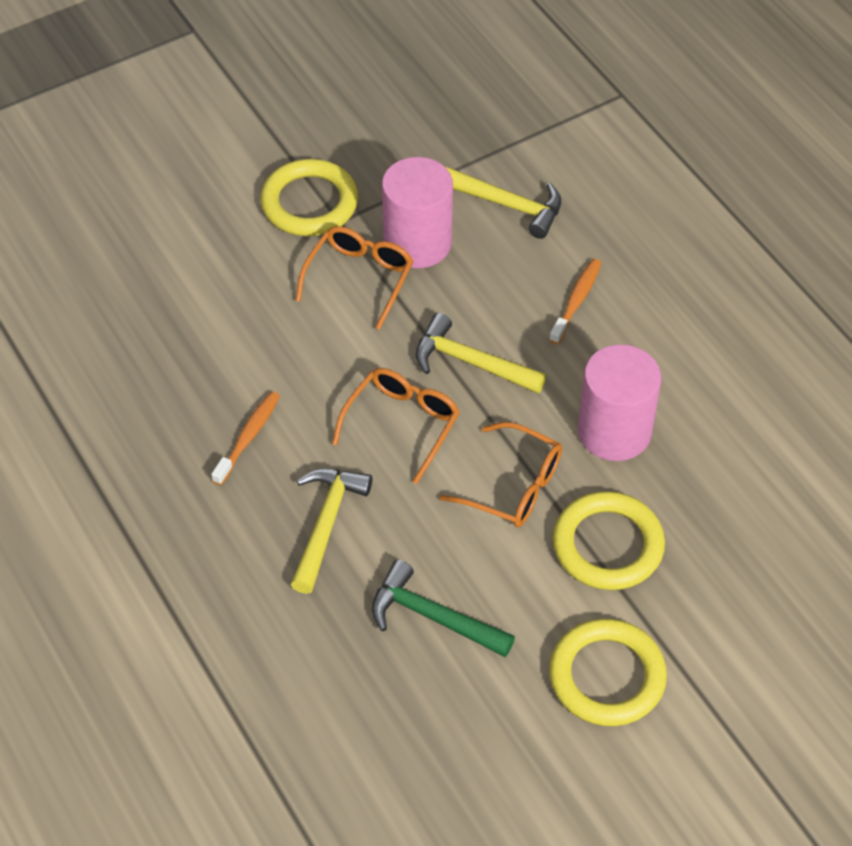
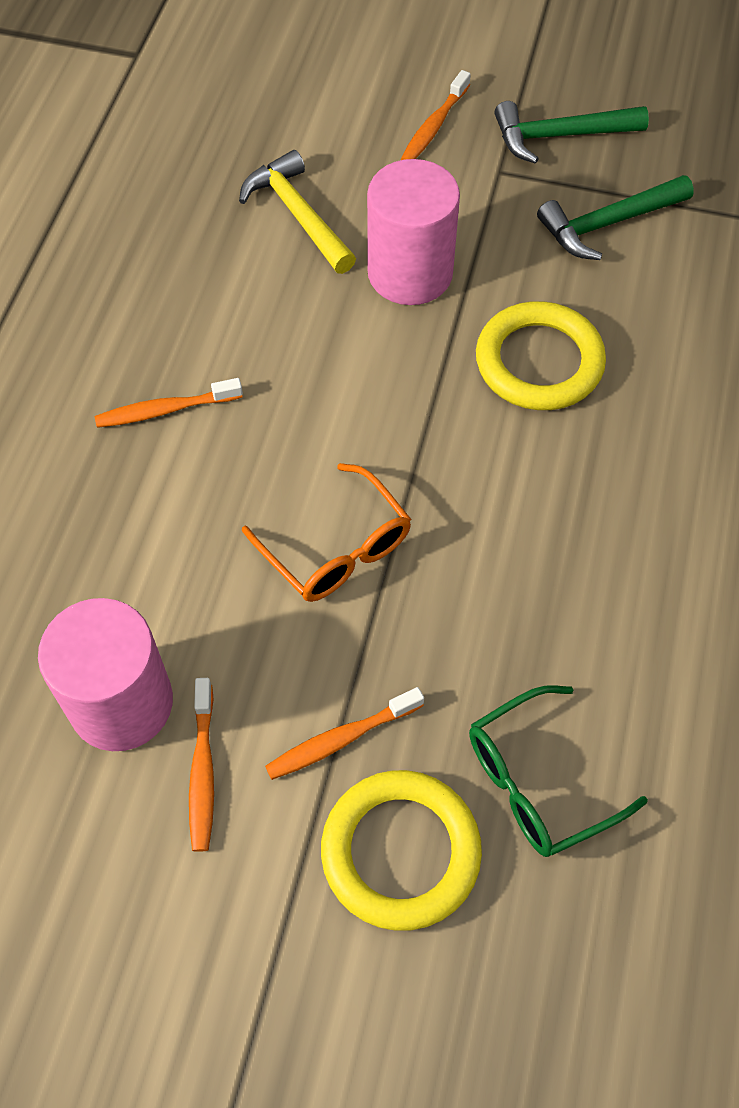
green glasses: none = 0 -> [469,685,648,857] = 1
green hammer: [372,560,515,657] = 1 -> [494,101,649,164] [537,175,694,260] = 2
orange glasses: [295,226,413,330] [332,368,460,484] [439,422,562,528] = 3 -> [242,463,411,602] = 1
orange toothbrush: [211,391,280,485] [549,259,601,344] = 2 -> [95,378,243,428] [189,678,214,852] [265,687,424,780] [401,70,471,160] = 4
yellow hammer: [291,468,372,594] [416,313,547,394] [446,167,561,239] = 3 -> [239,150,356,274] = 1
yellow ring: [261,159,358,236] [549,619,667,726] [553,491,665,590] = 3 -> [321,770,482,931] [476,301,606,410] = 2

